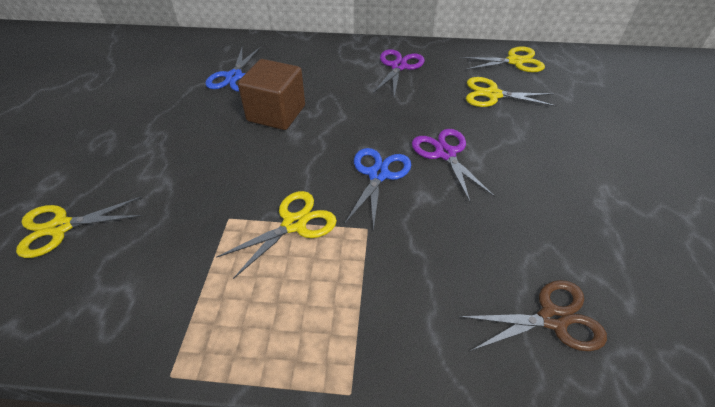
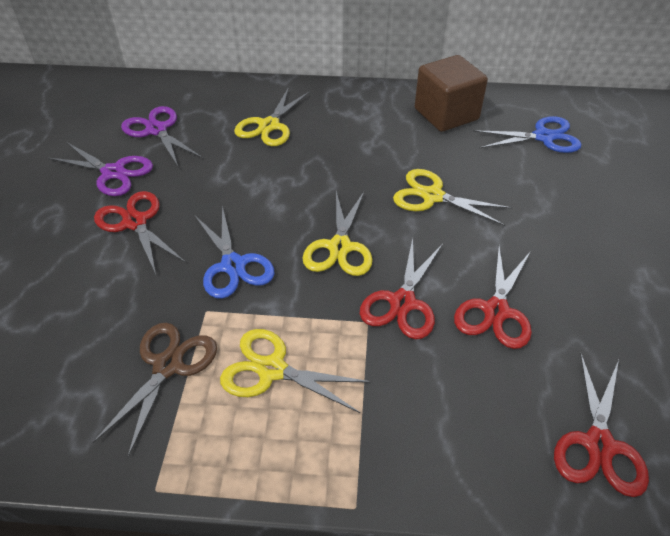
red scissors: none = 0 -> [94,191,186,274] [360,238,443,339] [454,247,532,349] [554,352,649,497] = 4

